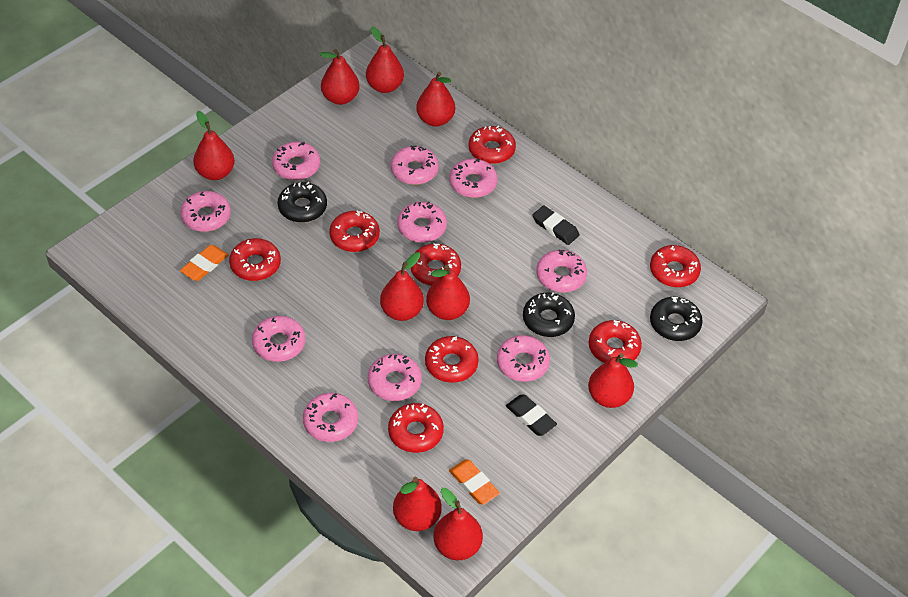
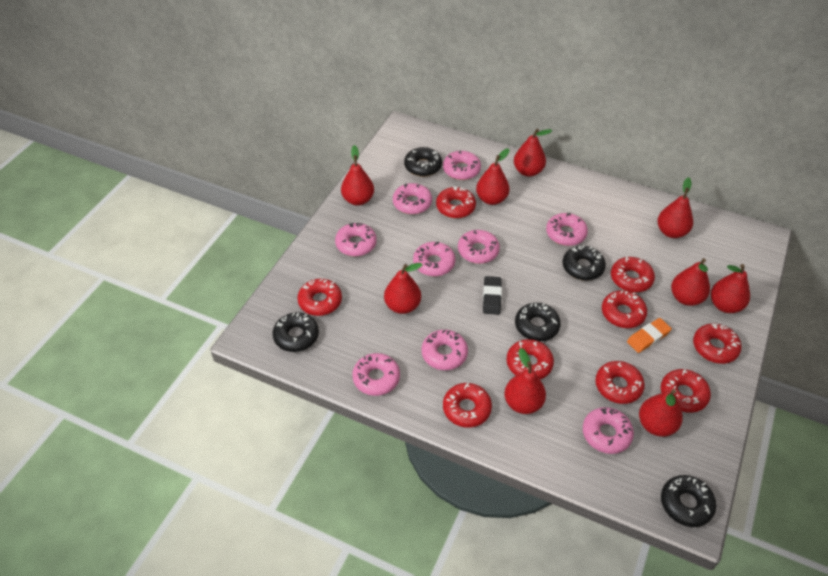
black donut: [277,182,327,223] [523,292,575,337] [650,296,703,341] = 3 -> [273,312,319,352] [404,147,442,177] [515,303,561,341] [563,246,606,281] [661,475,716,527] = 5
black eraser: [506,394,557,436] [532,205,580,245] = 2 -> [483,276,502,315] = 1
orange eraser: [180,245,228,281] [449,460,500,505] = 2 -> [627,318,672,353] = 1
pink donut: [180,191,231,232] [252,316,306,362] [272,142,320,180] [303,393,358,442] [368,354,422,401] [391,145,439,185] [397,202,447,243] [449,159,498,198] [497,335,550,382] [536,250,587,293] = 10 -> [335,223,377,256] [352,353,400,396] [393,183,432,214] [413,241,455,276] [422,330,468,370] [443,151,481,180] [458,230,500,264] [546,213,588,246] [583,407,634,454] = 9
red donut: [229,238,281,281] [329,210,380,252] [388,403,444,453] [411,243,461,286] [425,336,479,383] [469,126,516,164] [589,320,642,363] [650,245,701,287] = 8 -> [298,279,342,316] [436,187,476,218] [443,383,492,428] [507,339,554,379] [595,361,645,404] [602,290,647,328] [611,257,655,293] [661,369,711,413] [693,323,741,364] = 9

